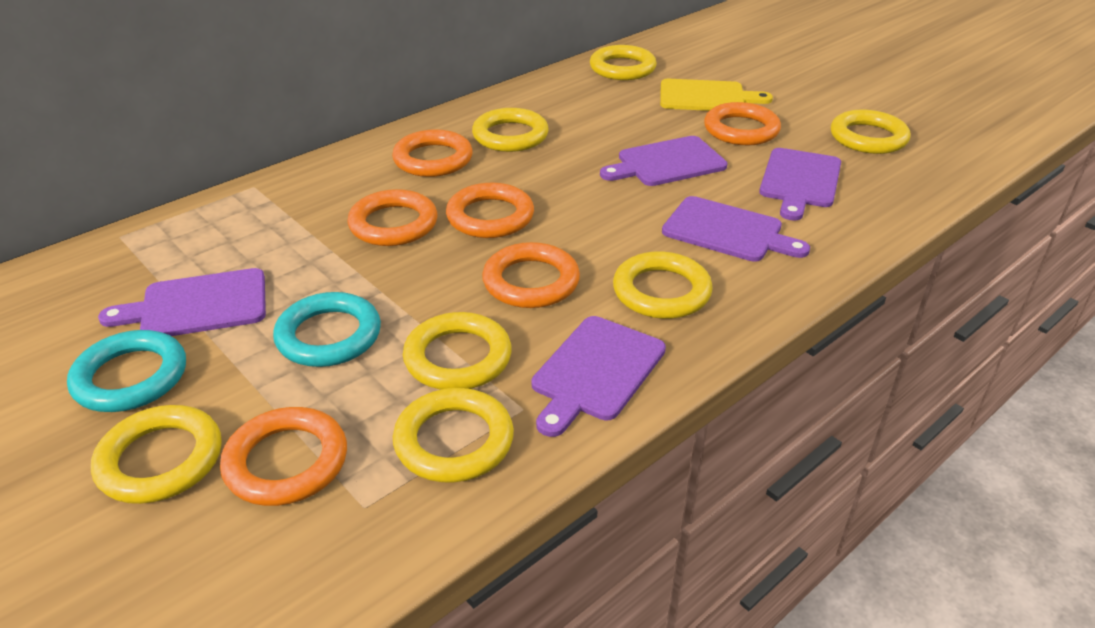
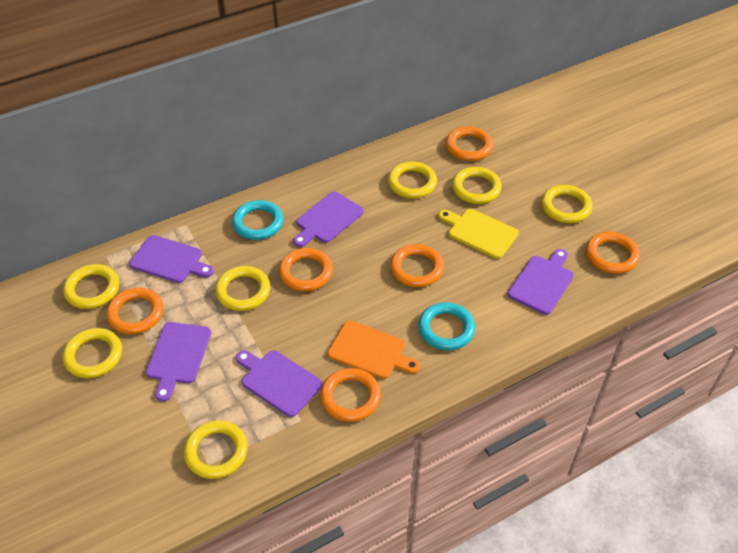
orange cutting board: none = 0 -> [328,320,420,379] = 1

